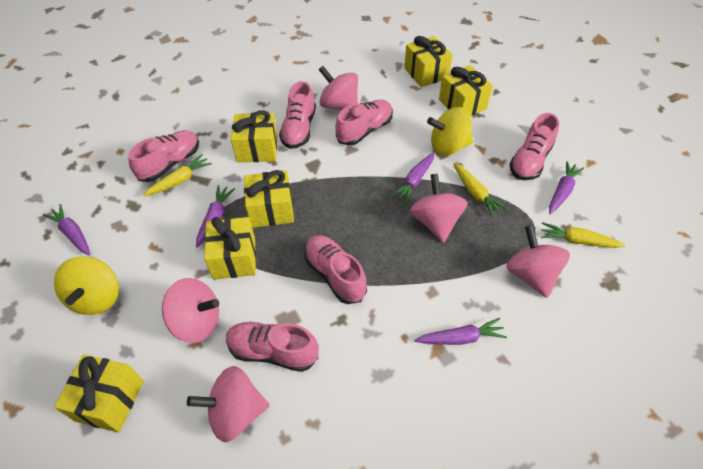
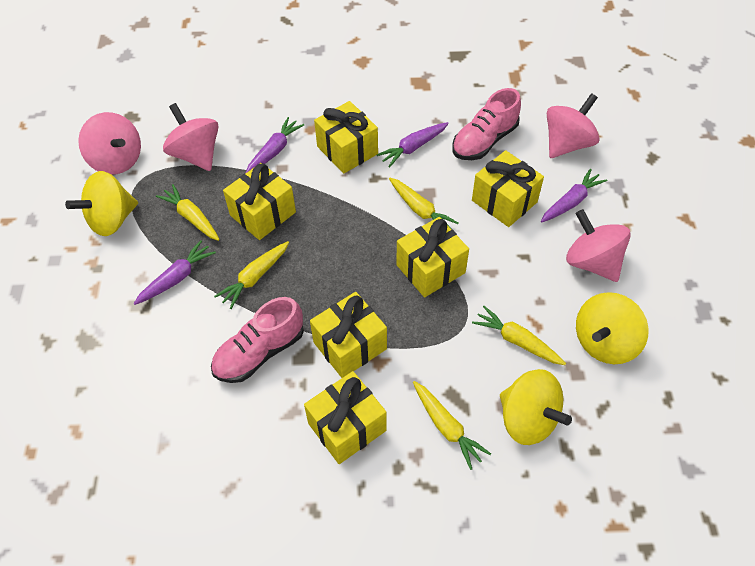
pink shoe: [128,130,199,182] [226,321,319,372] [279,81,316,149] [305,235,367,304] [335,100,393,146] [510,113,559,180] = 6 -> [211,297,304,383] [452,88,521,160] = 2
pink spinning top: [162,278,219,343] [187,366,270,442] [319,66,358,110] [410,174,467,243] [506,225,570,298] = 5 -> [78,112,141,175] [163,103,219,171] [547,93,600,158] [566,209,631,282] = 4
purple carrot: [43,204,90,255] [196,185,235,247] [391,152,435,204] [415,318,507,345] [549,161,584,214] = 5 -> [133,240,216,305] [245,117,304,174] [377,122,449,168] [541,169,607,222] = 4
yellow carrot: [143,154,212,197] [454,163,507,217] [541,222,626,248] = 3 -> [156,184,220,241] [214,241,289,309] [389,178,459,228] [413,381,491,470] [472,306,566,365] = 5
yellow spinning top: [54,256,119,315] [427,107,473,156] = 2 -> [65,171,138,236] [500,369,572,445] [576,292,649,364] = 3

